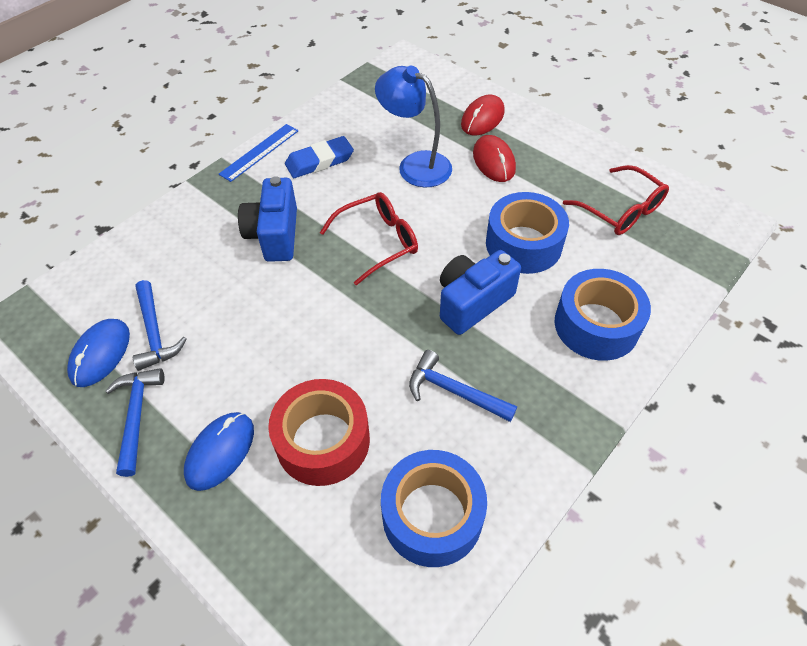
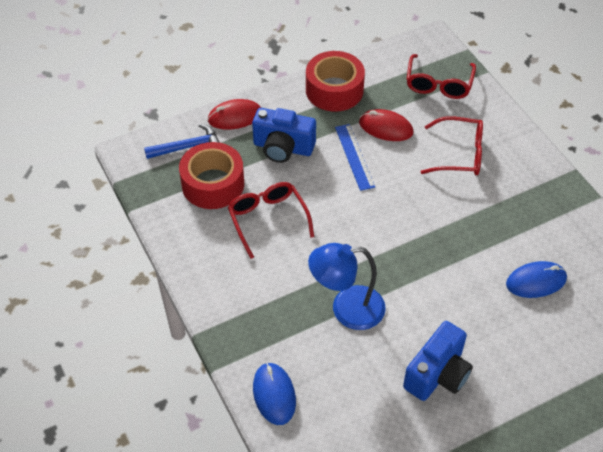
blue eraser: [285,136,354,178] = 1 -> none = 0
blue hammer: [105,368,165,477] [133,280,187,371] [409,350,517,422] = 3 -> [144,124,220,159] = 1
blue tape: [381,450,487,567] [486,192,569,274] [554,269,651,361] = 3 -> none = 0
red glasses: [320,192,418,285] [563,165,669,235] = 2 -> [228,182,314,259] [407,54,476,99] [421,116,483,176] = 3
red tape: [268,379,370,486] = 1 -> [179,142,244,209] [306,51,365,112] = 2

